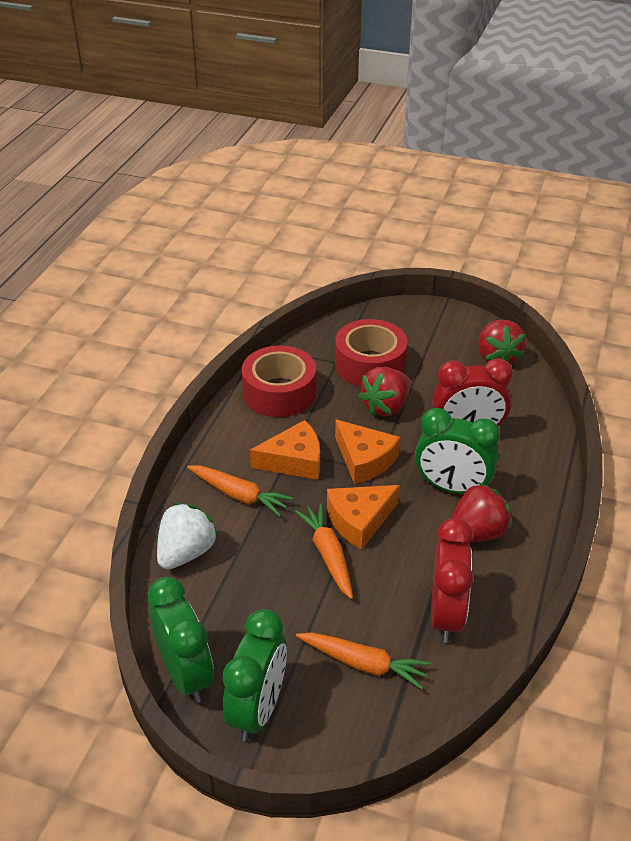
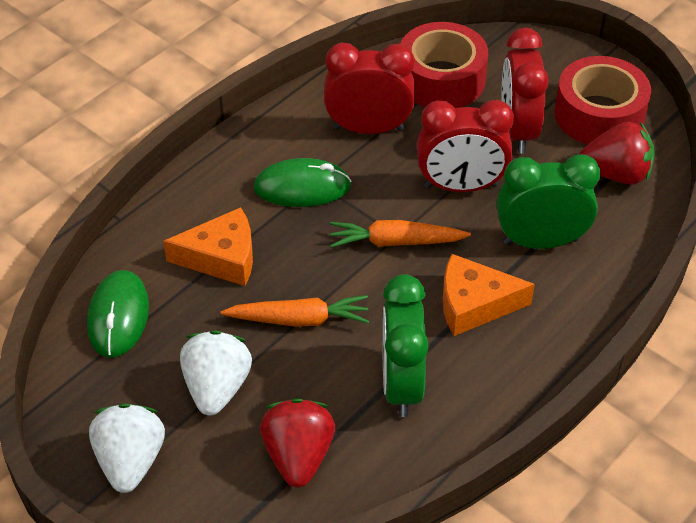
green clock: [148,577,214,703] [223,609,287,742] [415,408,500,494] = 3 -> [382,274,429,417] [497,154,600,249] = 2
green mouse: none = 0 -> [87,270,149,358] [253,158,352,207] = 2
orange carrot: [187,465,294,517] [295,503,353,599] [296,632,431,689] = 3 -> [220,295,369,327] [330,220,471,248] = 2
orange cheese: [250,420,320,480] [327,485,400,550] [335,420,400,484] = 3 -> [163,207,253,286] [443,254,535,336] = 2
red clock: [431,518,473,643] [432,358,513,426] = 2 -> [324,43,415,134] [417,100,514,192] [501,28,549,154] = 3
red strawberry: [358,367,410,416] [451,482,512,542] [478,320,526,364] = 3 -> [260,398,335,488] [579,122,655,185] = 2
white strawberry: [157,503,219,570] = 1 -> [89,403,165,493] [180,331,252,415] = 2

